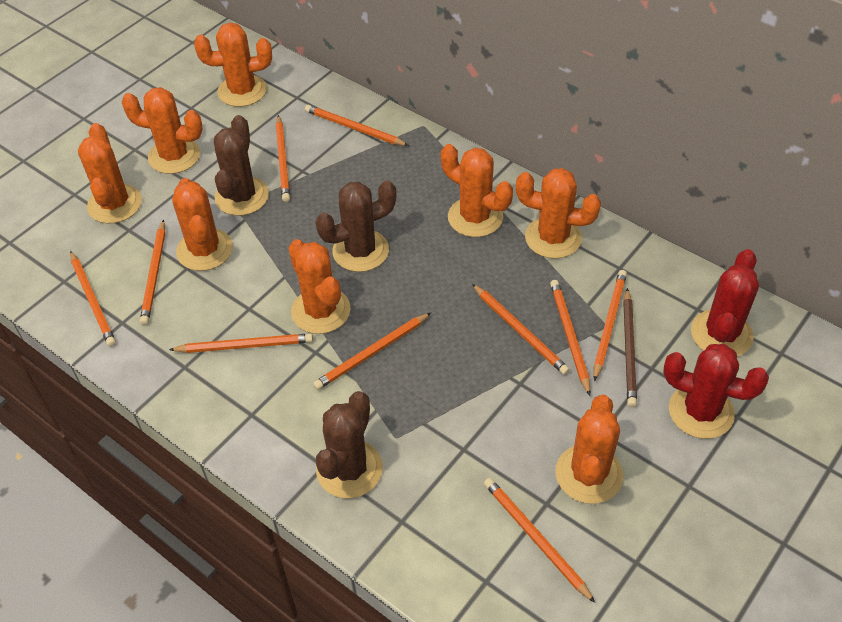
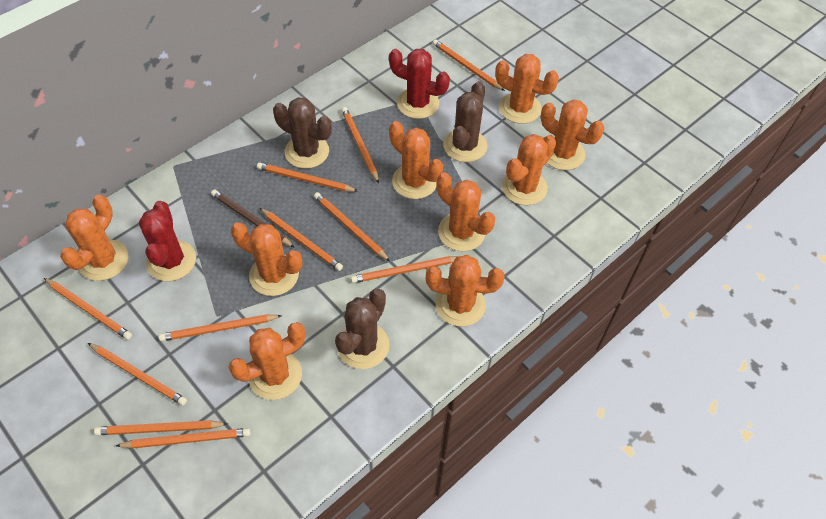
orange cactus: [78,123,142,224] [122,87,203,174] [172,178,233,271] [194,23,272,107] [288,239,351,334] [441,144,513,237] [516,168,601,259] [555,395,623,504] = 8 -> [60,195,128,281] [228,322,305,400] [231,222,302,296] [389,121,443,199] [426,255,505,327] [437,172,495,251] [495,54,559,124] [502,134,556,206] [541,99,604,170] = 9
orange pencil: [70,251,116,347] [140,220,165,325] [169,333,313,353] [276,115,290,202] [305,105,409,146] [313,313,431,390] [472,284,570,375] [484,478,595,603] [550,280,590,396] [594,270,627,381] = 10 -> [44,278,132,340] [88,343,187,406] [94,420,228,435] [116,428,250,449] [159,314,282,341] [257,163,358,192] [260,208,343,271] [314,192,390,261] [341,107,379,183] [351,256,459,283] [433,39,505,91] = 11

